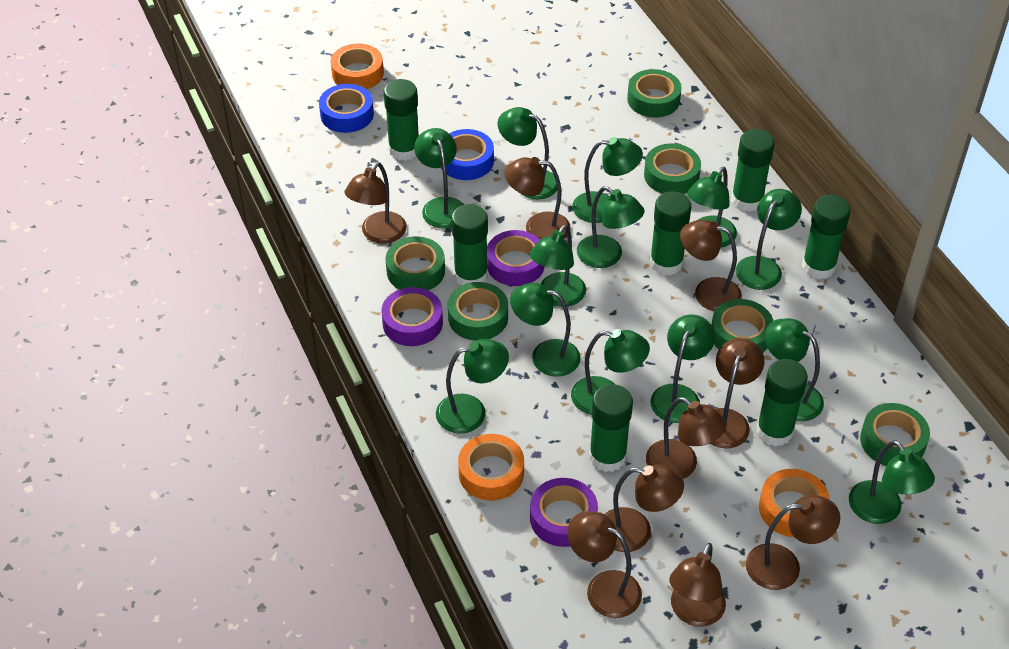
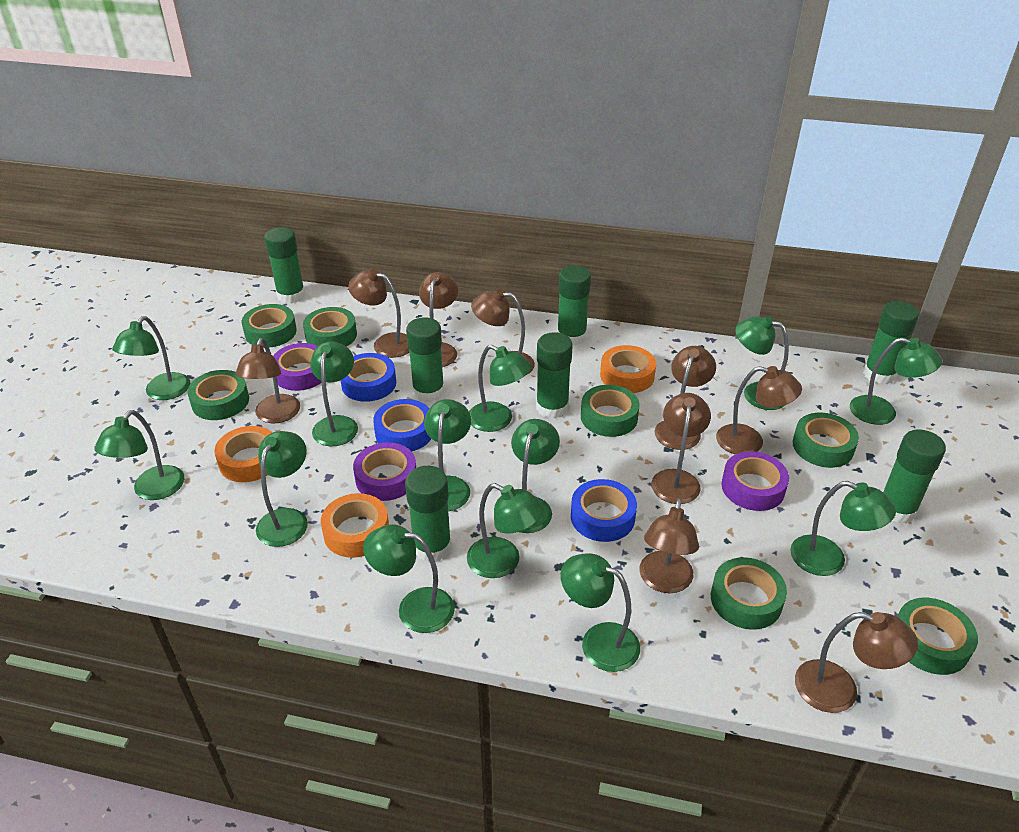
blue tape: [319,84,374,133] [441,129,494,180] = 2 -> [340,353,396,402] [373,399,431,451] [571,479,637,542] = 3
green tape: [386,236,445,290] [448,282,508,341] [627,69,682,117] [644,143,701,194] [711,299,773,353] [860,403,930,466] = 6 -> [187,370,249,420] [242,304,297,348] [303,307,357,347] [581,385,640,437] [711,557,787,630] [793,413,859,468] [897,598,978,675] = 7

